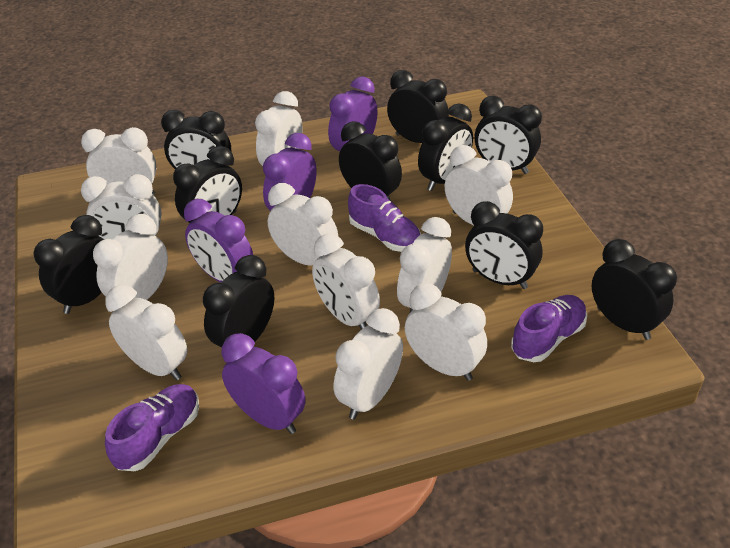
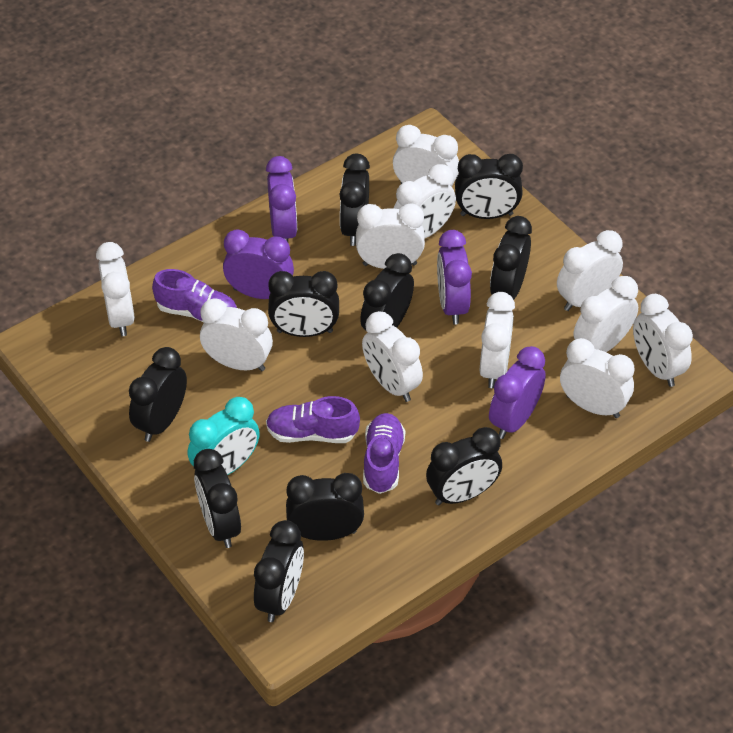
turquoise clock: none = 0 -> [188,397,260,475] = 1

